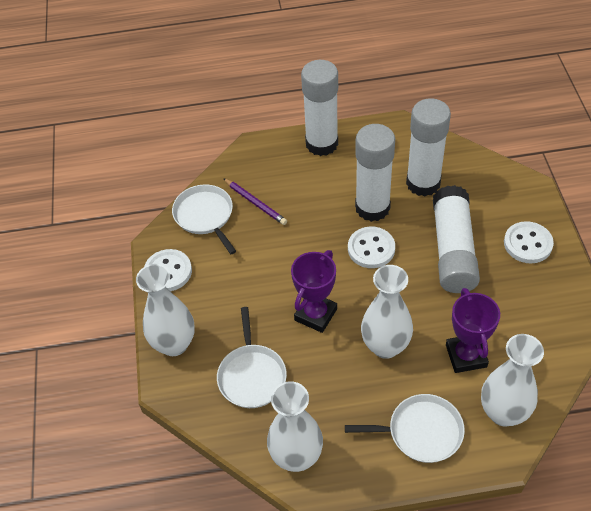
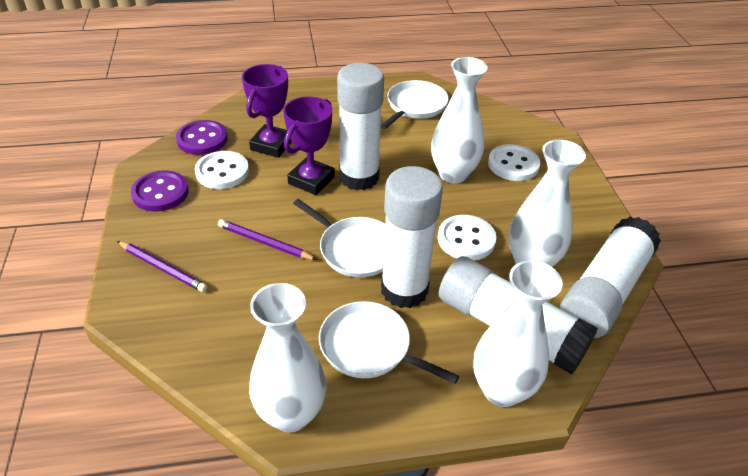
purple button: none = 0 -> [131,170,189,212] [176,120,228,155] = 2
purple pencil: [223,178,287,225] = 1 -> [117,241,208,292] [218,219,317,260] = 2

